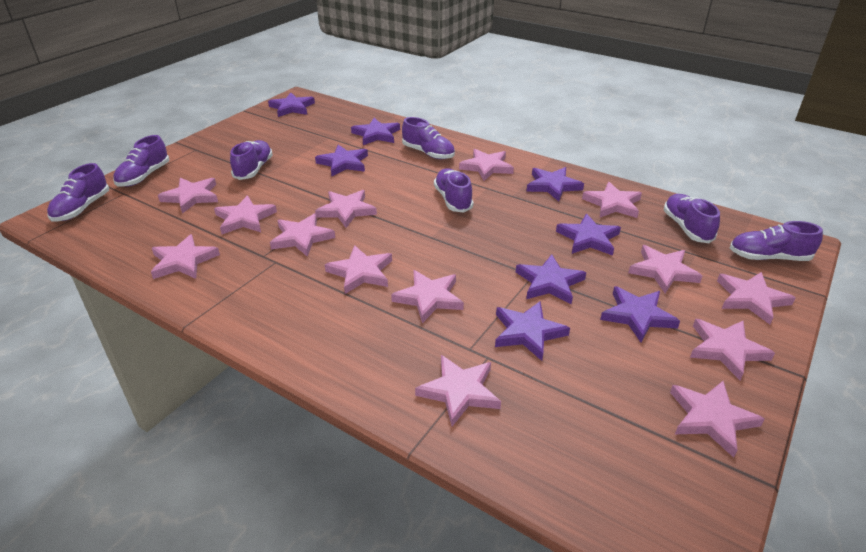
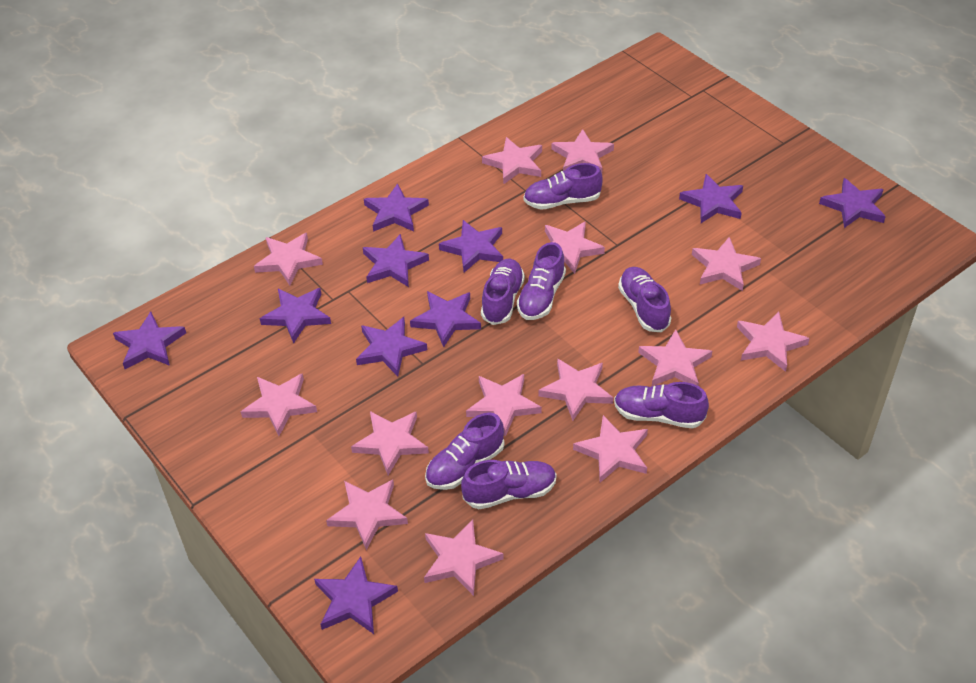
purple star: [268,93,315,117] [315,145,368,176] [351,118,400,145] [495,301,570,361] [516,254,586,304] [526,167,584,201] [556,214,621,256] [600,286,680,342] = 8 -> [113,311,186,369] [260,288,331,344] [314,557,398,634] [356,317,427,377] [363,234,429,287] [364,184,429,232] [410,291,481,347] [439,220,503,272] [679,174,743,223] [819,178,886,228] = 10

